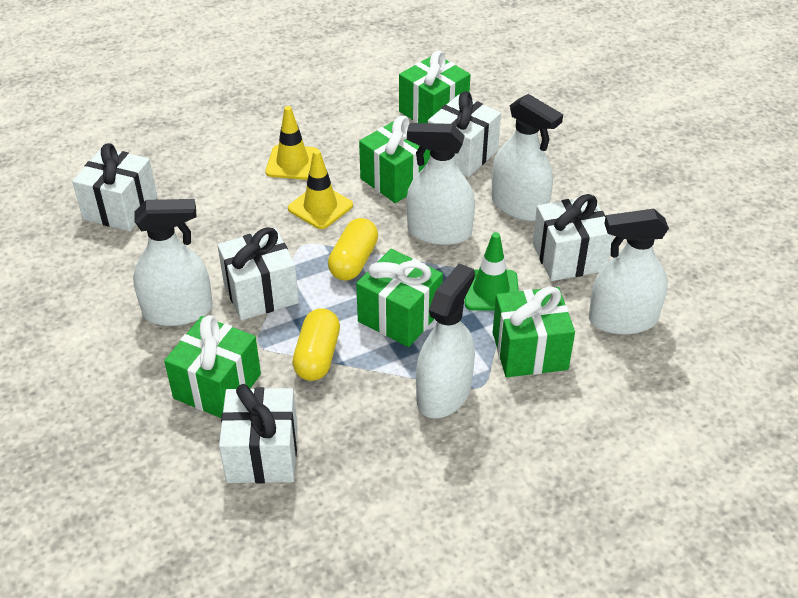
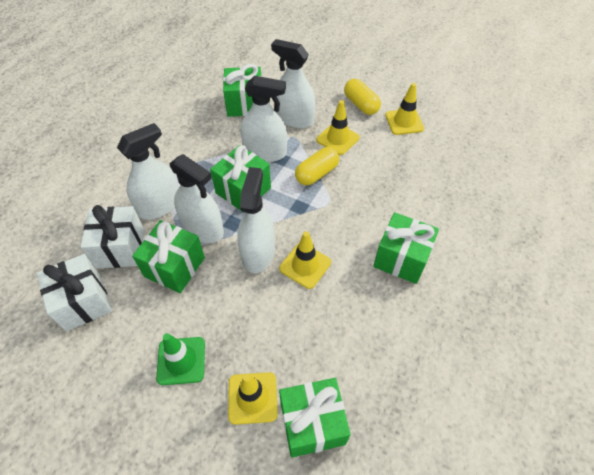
white gift: [72,143,157,231] [217,227,299,320] [219,384,298,483] [428,91,501,177] [532,194,613,281] = 5 -> [37,254,112,332] [81,205,144,269] = 2
yellow traffic cone: [265,106,319,180] [288,150,353,229] = 2 -> [228,372,278,425] [279,231,331,289] [316,100,360,155] [385,83,424,135] = 4

